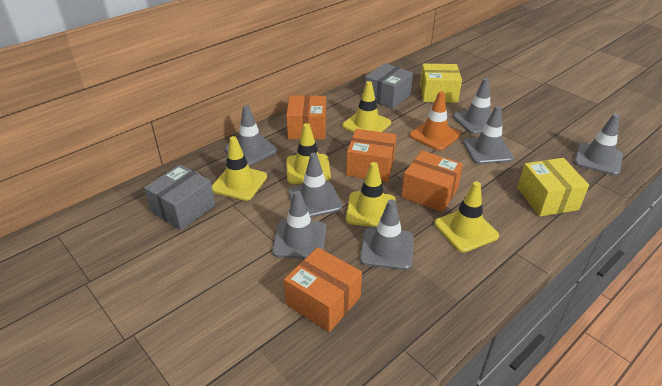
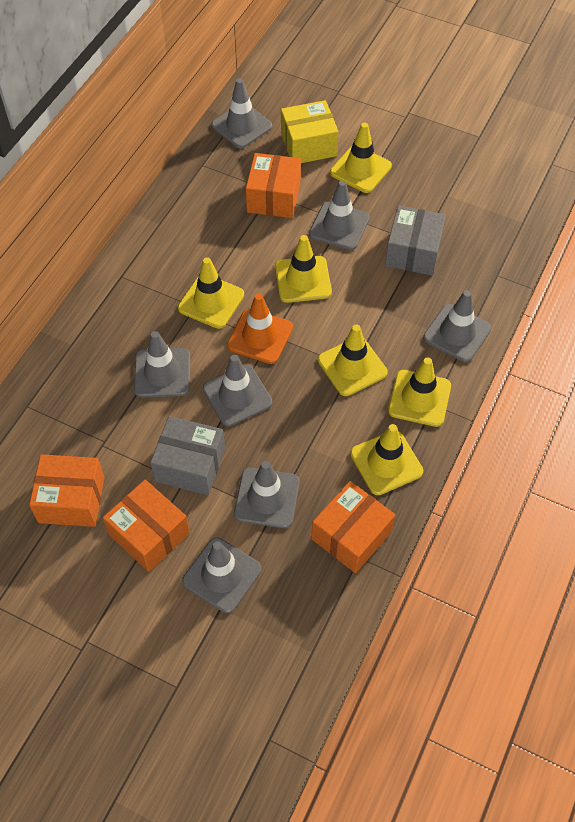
yellow box: [420,64,462,103] [517,158,589,216] = 2 -> [281,100,339,163] = 1
yellow traffic cone: [212,136,267,201] [286,123,331,184] [342,81,391,132] [346,162,396,227] [435,181,499,252] = 5 -> [178,257,244,329] [275,235,332,303] [318,324,388,396] [330,122,392,193] [350,424,423,495] [388,357,451,427] = 6

